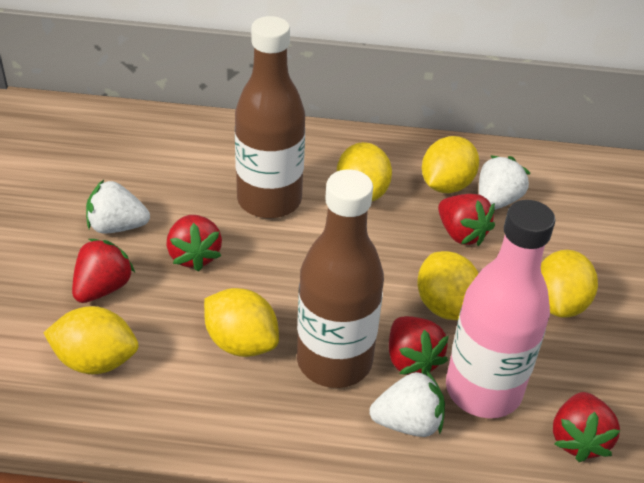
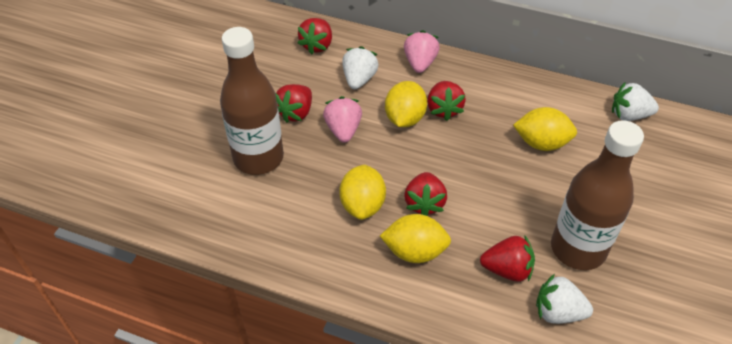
pink bottle: [446,200,555,418] = 1 -> none = 0
pink strawberry: none = 0 -> [323,96,362,143] [404,30,440,73] = 2
yellow lemon: [43,306,139,374] [204,288,279,357] [337,142,392,201] [417,251,479,320] [422,136,479,193] [541,250,598,318] = 6 -> [339,165,386,220] [380,214,451,263] [385,81,427,127] [513,107,577,151] = 4

